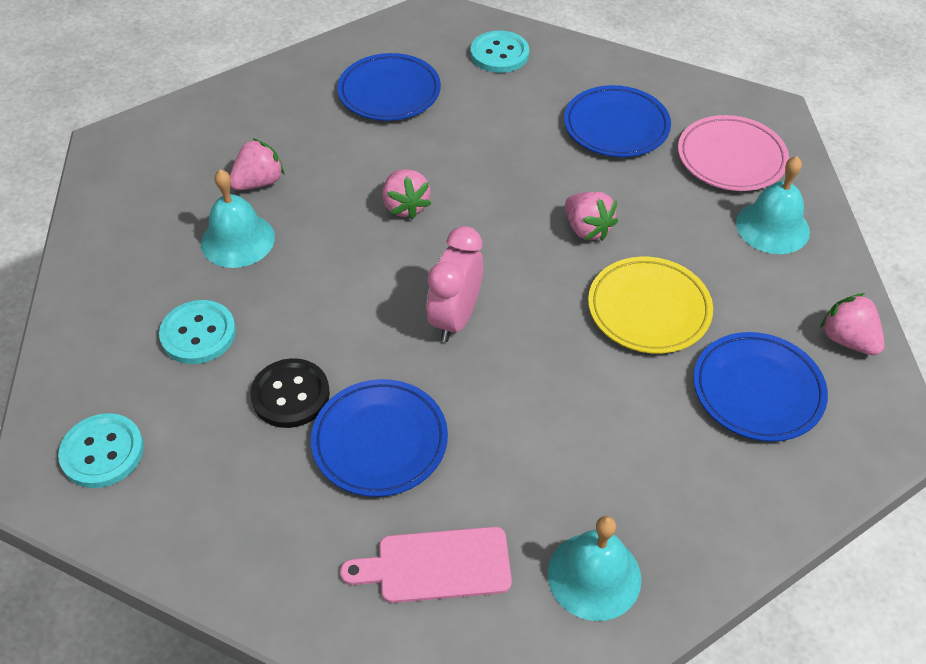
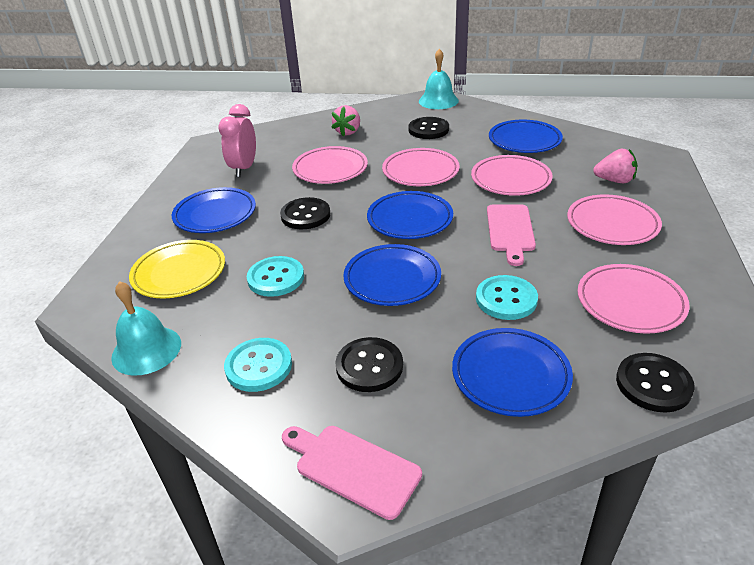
black button: [250,358,330,428] = 1 -> [280,197,330,229] [335,337,403,392] [408,117,449,139] [616,353,695,412] = 4
blue plate: [311,379,448,497] [337,53,441,121] [564,85,671,157] [693,332,828,442] = 4 -> [172,187,256,233] [343,244,441,306] [367,191,453,239] [452,328,573,417] [489,120,563,153] = 5
pink cutting board: [340,527,512,603] = 1 -> [282,426,422,520] [487,204,536,266] = 2
pink plate: [678,115,789,191] = 1 -> [292,146,368,184] [382,148,460,186] [471,155,553,196] [567,194,662,245] [578,264,690,334] = 5
pink strawberry: [230,138,284,190] [383,169,432,220] [565,192,618,241] [820,293,885,355] = 4 -> [331,105,360,136] [593,149,637,183] = 2
turquoise bell: [201,169,275,268] [548,516,641,621] [736,156,810,254] = 3 -> [111,281,181,376] [419,49,459,109] = 2

